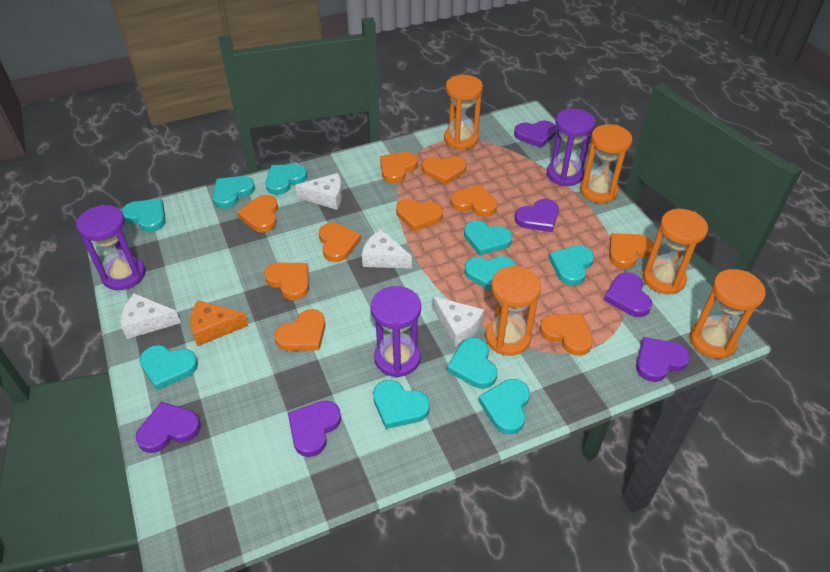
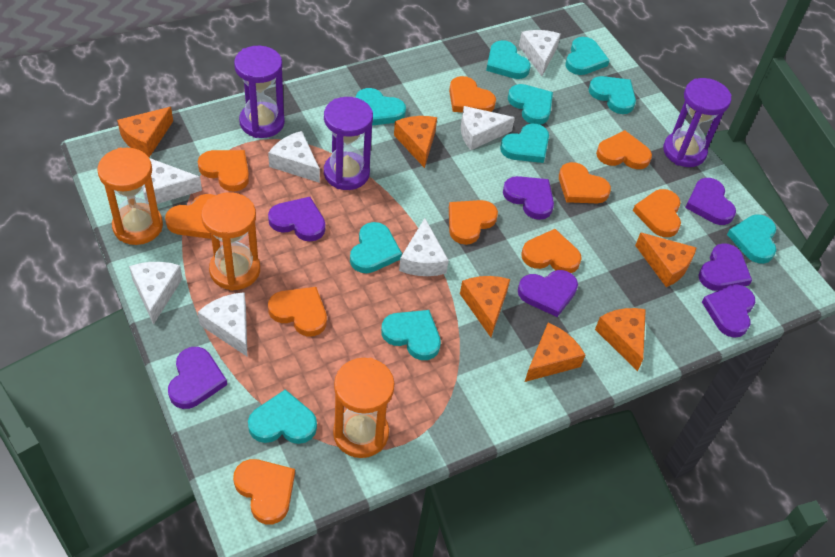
orange cheese: [190,300,248,346] = 1 -> [117,107,173,157] [394,116,437,168] [460,276,510,337] [525,323,585,382] [595,308,646,371] [635,232,697,287] = 6
orange hourglass: [444,75,483,149] [485,266,541,356] [580,124,633,203] [643,209,708,294] [690,269,766,359] = 5 -> [97,147,163,245] [201,192,260,291] [333,358,395,458] = 3
purple heart: [136,402,201,453] [288,401,341,457] [514,121,556,148] [515,199,559,232] [604,272,652,317] [636,337,690,382] = 6 -> [168,347,227,409] [268,197,325,241] [503,176,554,220] [518,270,578,317] [685,178,736,225] [698,243,752,291] [702,284,755,338] = 7
white cheese: [121,293,181,339] [295,173,342,210] [362,229,412,268] [433,296,484,347] = 4 -> [129,262,183,325] [143,158,202,204] [198,292,247,356] [268,131,320,183] [399,218,449,276] [461,106,515,150] [519,30,561,76] = 7

